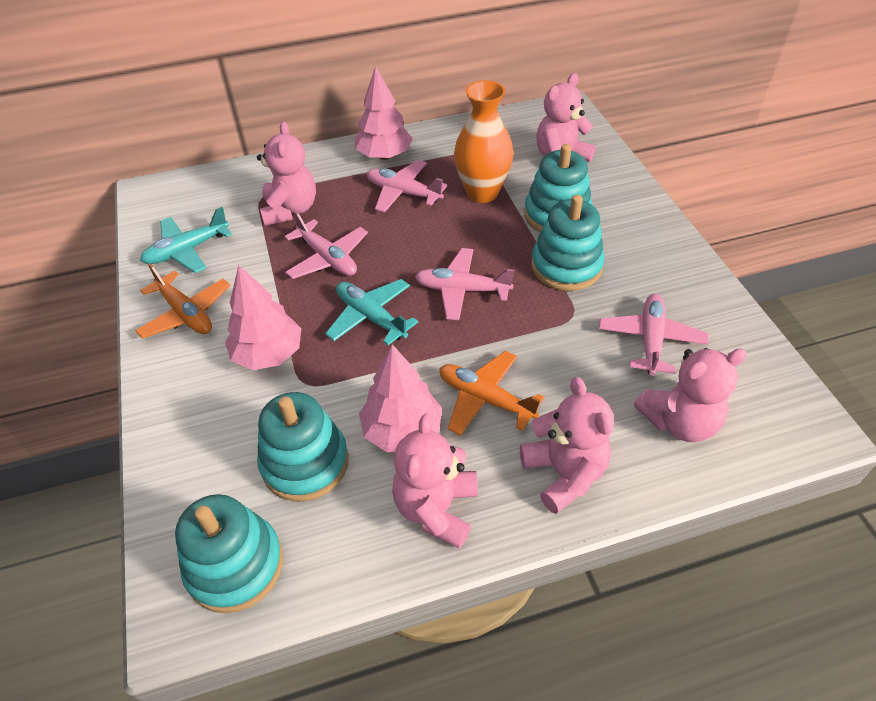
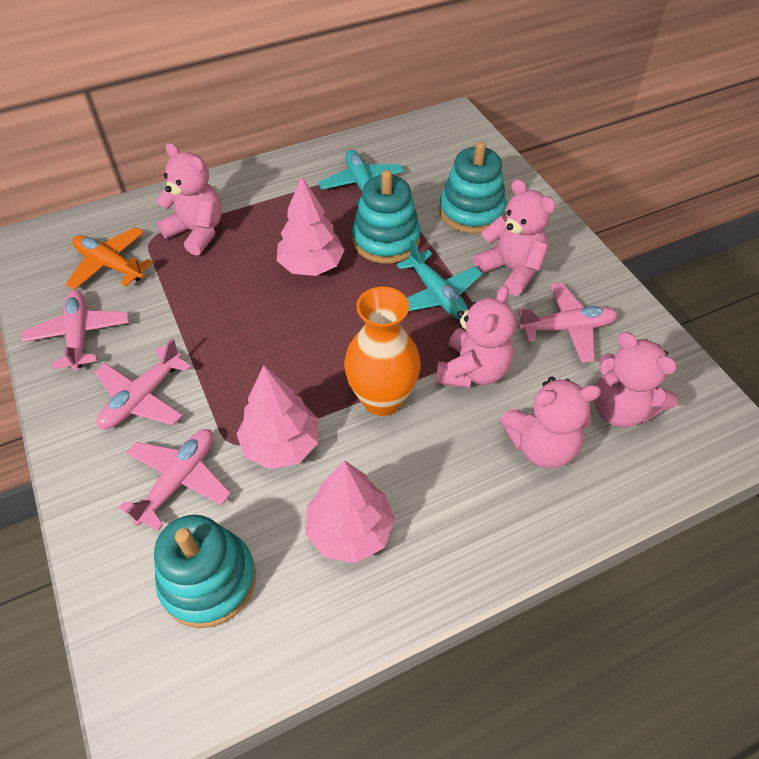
orange plane: [135,263,230,339] [439,351,544,436] = 2 -> [66,227,153,290] = 1
turquoise stacking toy: [175,494,283,613] [257,392,349,502] [524,144,592,233] [531,195,604,291] = 4 -> [154,515,256,628] [352,170,421,264] [439,141,506,233] = 3

